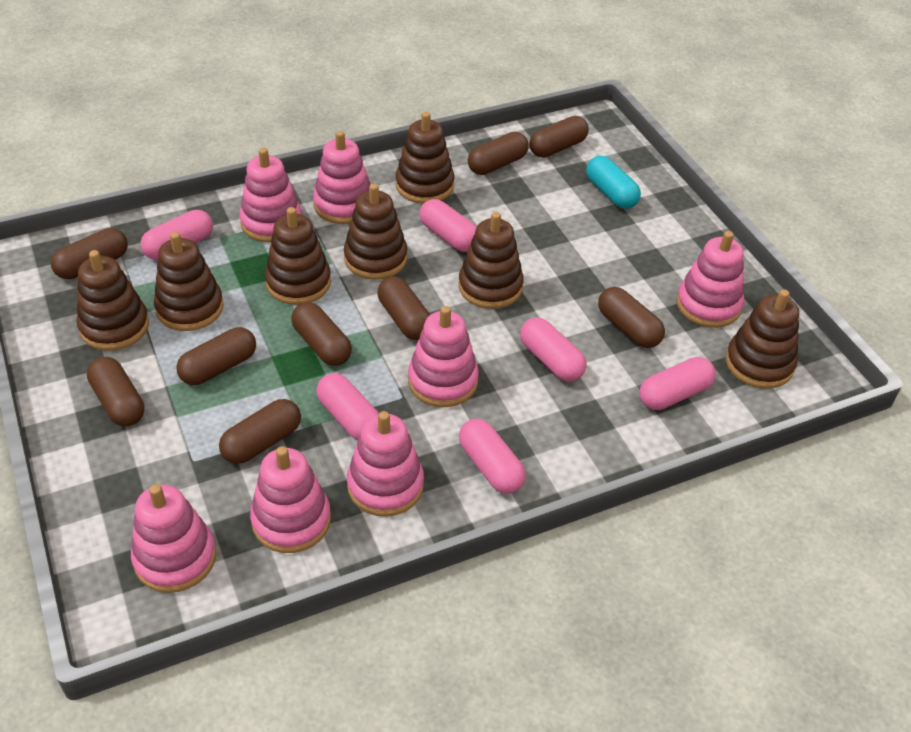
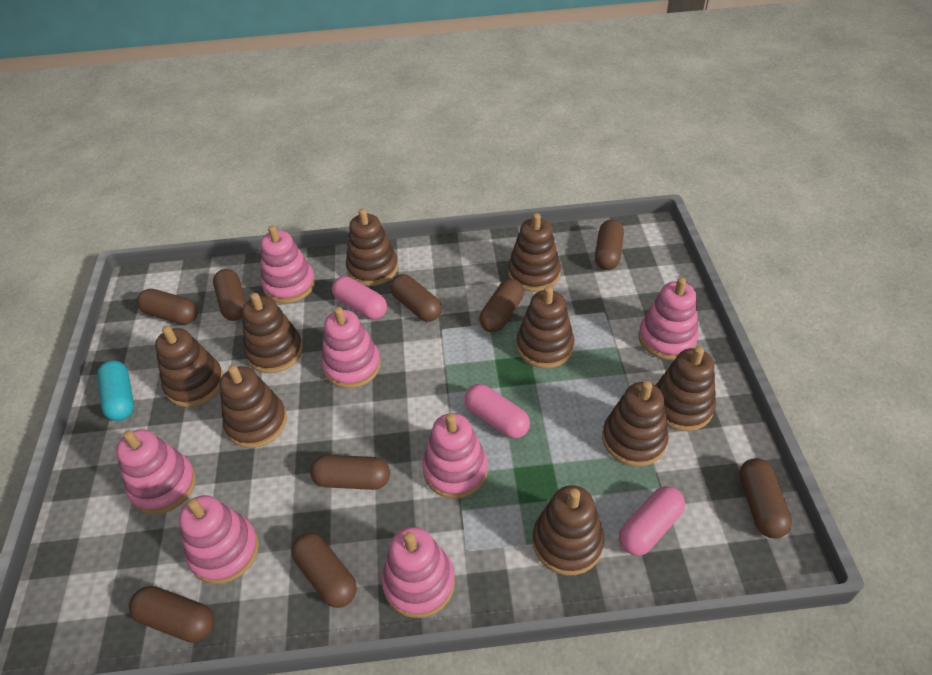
brown stacking toy: [77,250,149,351] [154,232,224,331] [265,207,331,305] [344,184,407,280] [395,112,455,204] [458,212,524,309] [726,289,799,389] = 7 -> [155,326,224,407] [220,365,287,448] [242,293,303,373] [346,209,398,286] [508,213,561,292] [516,286,574,368] [533,485,604,575] [602,381,669,467] [655,346,716,431] = 9
pink capsule: [140,210,213,260] [316,373,379,440] [420,199,477,252] [459,419,526,494] [520,317,586,382] [639,357,716,410] = 6 -> [332,276,387,319] [464,384,530,438] [619,486,685,556] = 3

